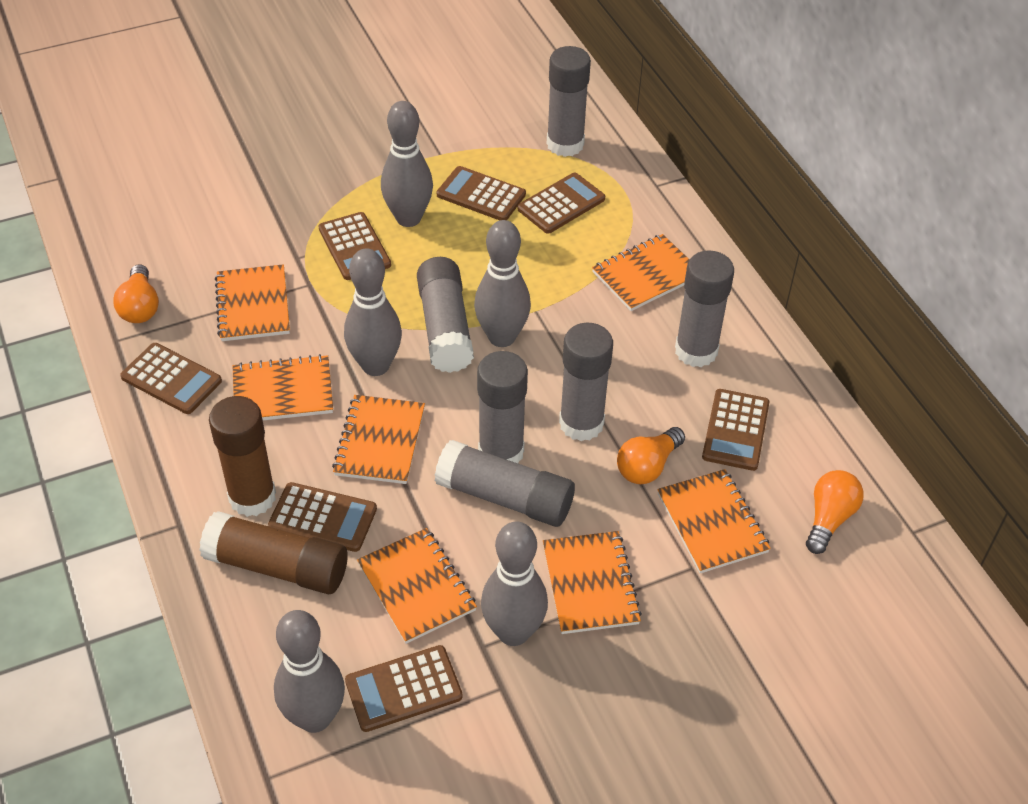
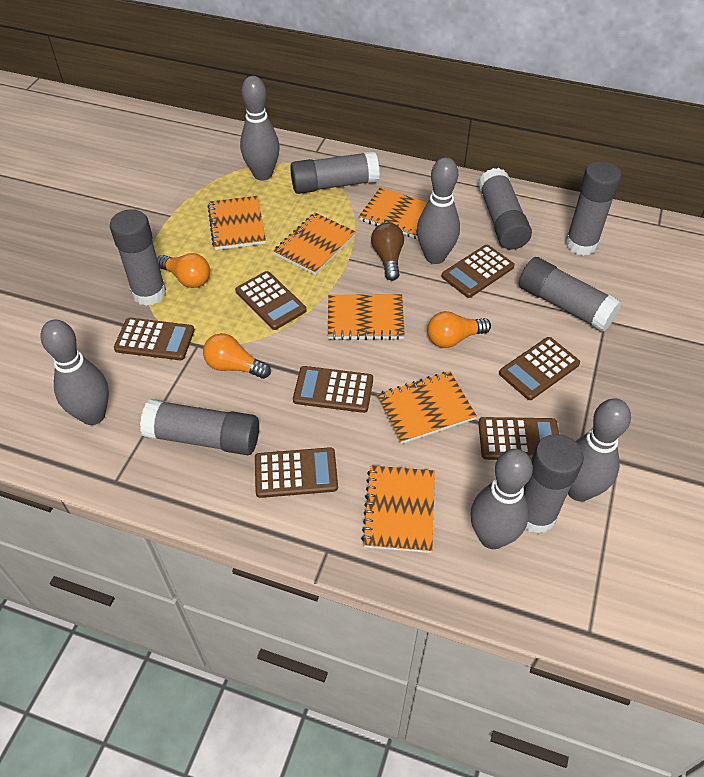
brown glue stick: [199,511,348,594] [209,396,276,517] = 2 -> none = 0
brown light bulb: none = 0 -> [371,222,404,281] = 1
grey glue stick: [417,257,474,373] [435,440,575,527] [477,351,528,463] [547,46,591,157] [559,323,613,441] [675,250,734,367] = 6 -> [110,209,166,306] [140,399,259,455] [290,151,380,194] [478,168,532,250] [519,257,622,332] [524,434,584,534] [565,161,622,256] = 7
orange notebook: [215,264,290,341] [233,354,333,420] [332,395,425,484] [357,528,477,644] [543,531,642,634] [592,234,689,311] [657,469,771,573] = 7 -> [208,196,266,250] [274,213,356,275] [328,294,405,340] [359,187,428,239] [361,466,435,553] [377,371,477,444] = 6

